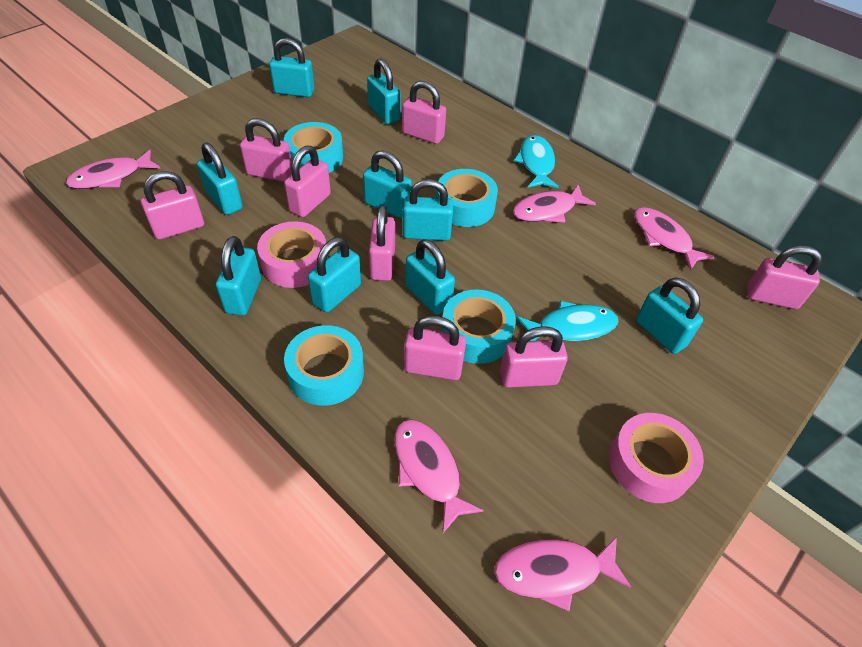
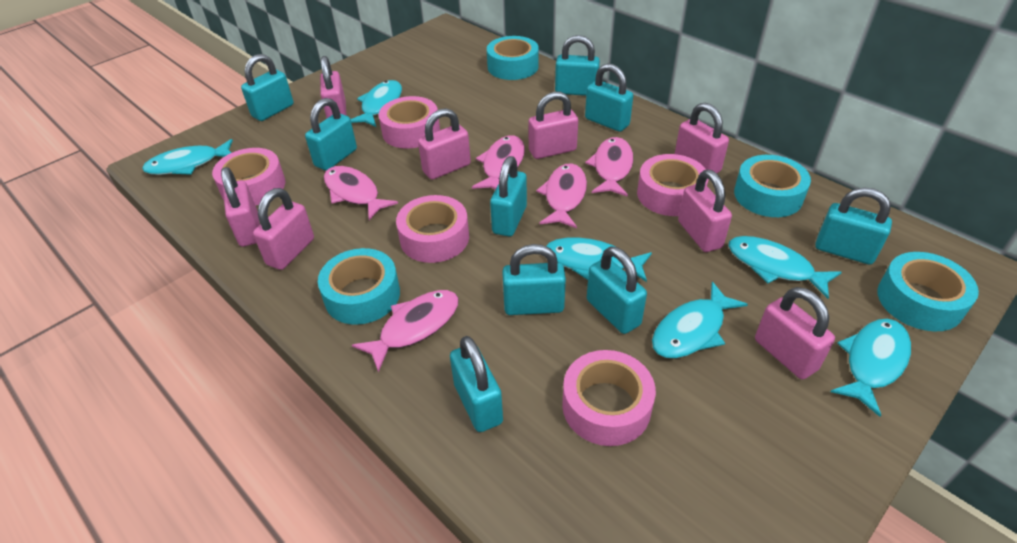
pink tape: [257,221,328,288] [609,413,704,503] = 2 -> [212,148,286,206] [379,96,440,149] [396,195,469,263] [562,350,656,446] [637,154,709,216] = 5
turquoise fish: [514,135,559,189] [516,301,618,341] = 2 -> [142,139,233,175] [351,80,402,127] [546,237,652,282] [652,282,748,358] [728,236,842,299] [830,319,911,417] = 6

